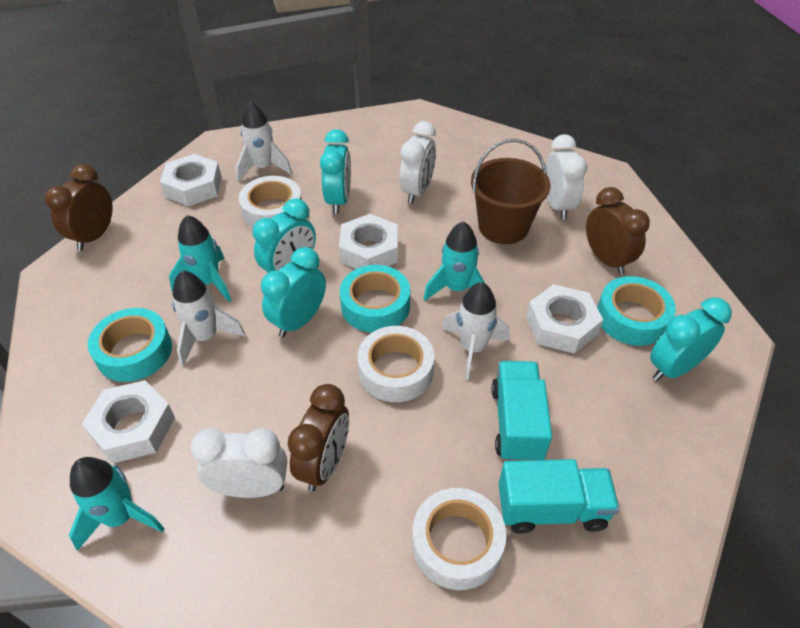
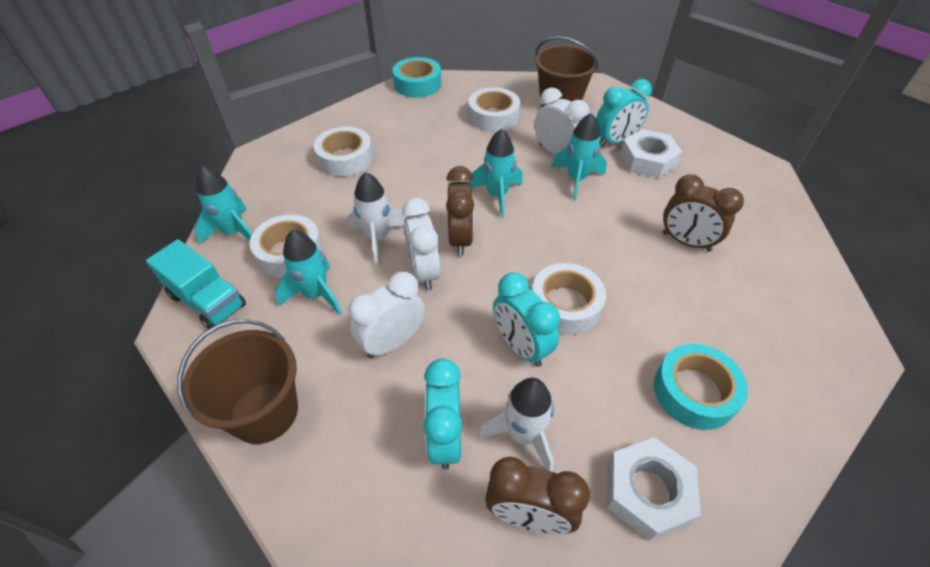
brown bucket: [471,139,551,244] = 1 -> [177,319,298,444] [535,37,599,107] = 2
turquoise clock: [253,198,316,273] [261,247,326,338] [320,129,351,214] [650,297,732,381] = 4 -> [423,359,462,470] [493,272,560,367] [596,79,652,147] = 3
turquoise rocket: [69,457,165,551] [169,215,232,302] [423,221,485,301] = 3 -> [194,166,252,244] [275,229,342,315] [469,129,523,218] [551,113,607,200] = 4
turquoise tape: [88,308,172,382] [340,265,410,332] [597,276,676,346] = 3 -> [393,57,441,97] [654,344,748,430] = 2
turquoise truck: [491,361,552,461] [498,459,620,534] = 2 -> [146,239,246,329] = 1
white nut: [82,380,175,463] [160,154,222,206] [339,214,398,269] [526,284,603,354] = 4 -> [607,437,701,541] [620,129,682,179] = 2
white rocket: [172,271,245,366] [236,102,292,182] [442,282,510,380] = 3 -> [347,172,406,265] [478,378,554,472] = 2
white tape: [239,176,302,228] [357,326,434,402] [412,488,506,590] = 3 -> [249,214,323,278] [314,126,373,177] [469,87,520,132] [532,263,606,335] = 4

